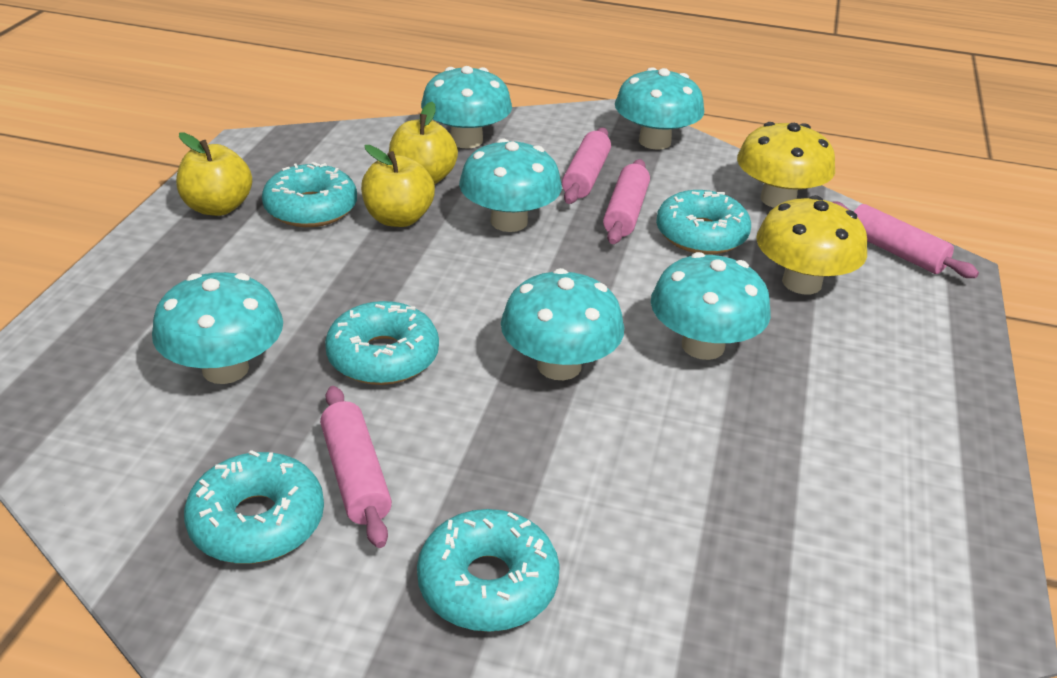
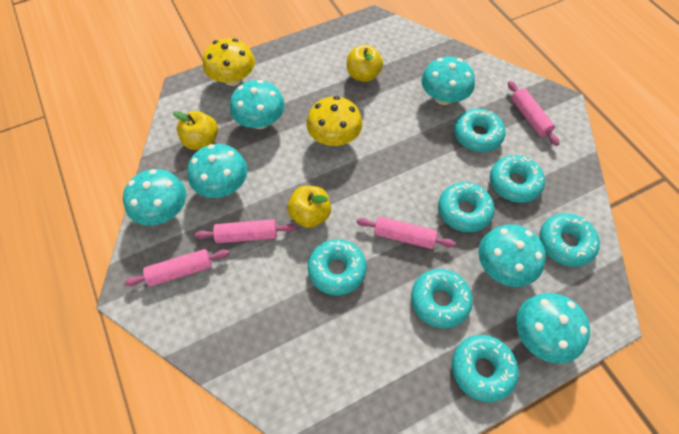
turquoise donut: [184,450,324,564] [262,162,357,227] [325,301,439,385] [417,509,560,632] [656,190,751,254] = 5 -> [308,239,366,295] [411,269,473,328] [438,182,494,233] [452,335,518,402] [454,109,505,152] [490,155,545,203] [540,213,600,267] = 7

